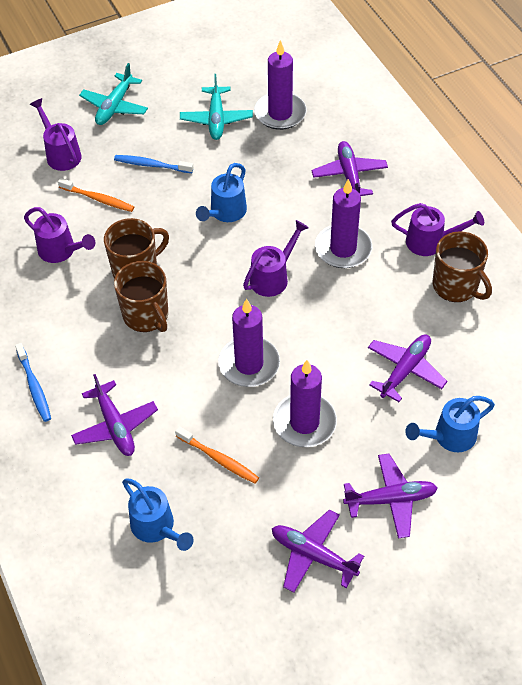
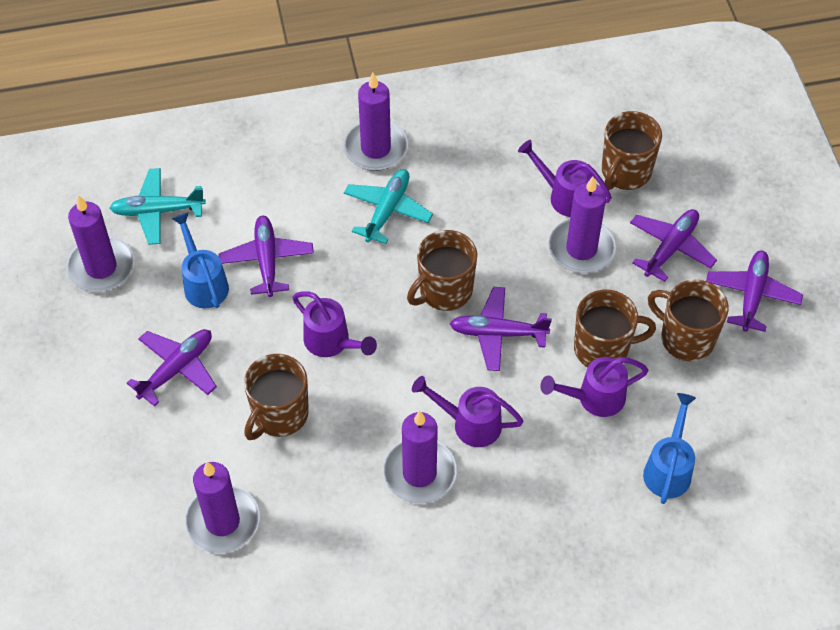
blue toothbrush: [15,343,51,422] [114,155,193,173] = 2 -> none = 0
blue watering can: [122,478,194,551] [196,163,247,222] [405,396,495,452] = 3 -> [172,213,229,308] [643,393,696,504] = 2
brown mug: [104,218,169,279] [114,261,168,332] [433,231,492,302] = 3 -> [244,354,309,440] [407,230,477,311] [574,290,656,367] [602,111,662,190] [648,280,729,361] = 5
orange toothbrush: [58,178,134,212] [175,426,259,484] = 2 -> none = 0
purple candle: [218,298,280,387] [254,40,306,130] [273,360,337,447] [315,179,372,268] = 4 -> [66,195,134,292] [184,462,259,554] [343,73,408,171] [383,411,457,504] [548,177,616,273] = 5

